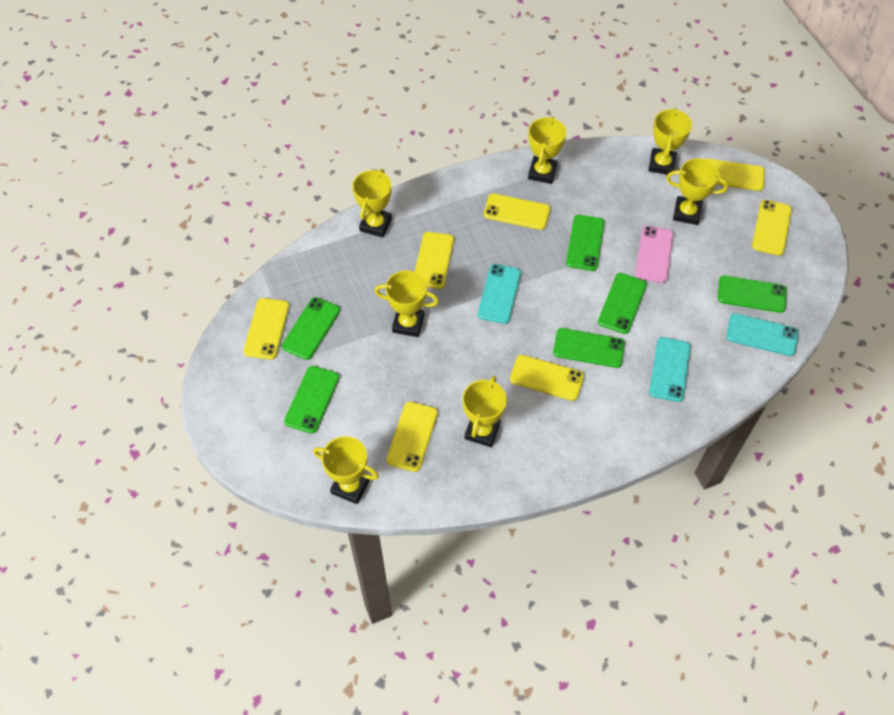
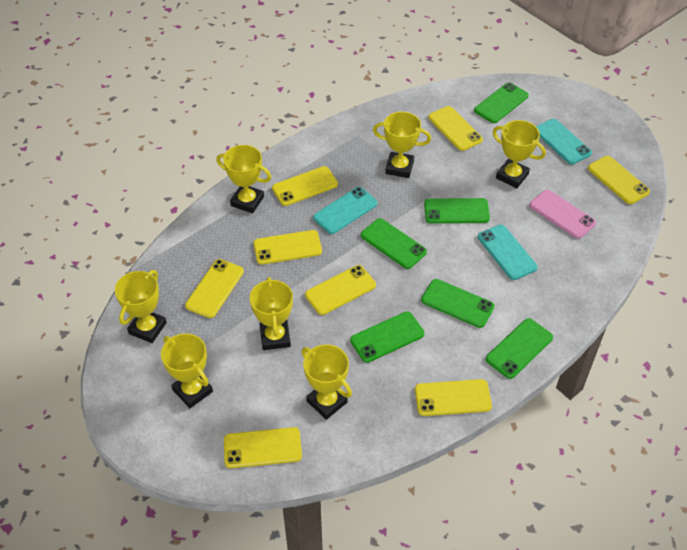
yellow phone: [243,298,290,360] [386,402,438,472] [415,232,454,289] [484,194,550,230] [510,355,584,401] [705,159,765,191] [752,200,792,256] = 7 -> [185,259,244,318] [224,427,302,468] [254,230,322,265] [272,166,338,206] [305,265,376,315] [415,379,492,416] [428,106,483,151] [588,156,650,204] = 8

